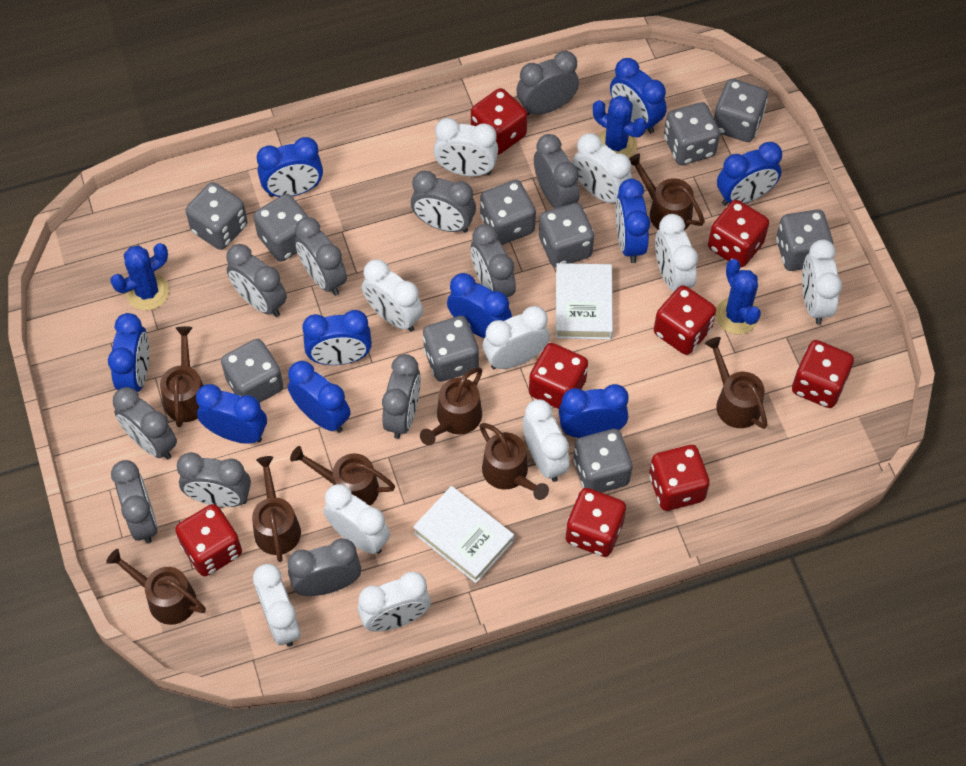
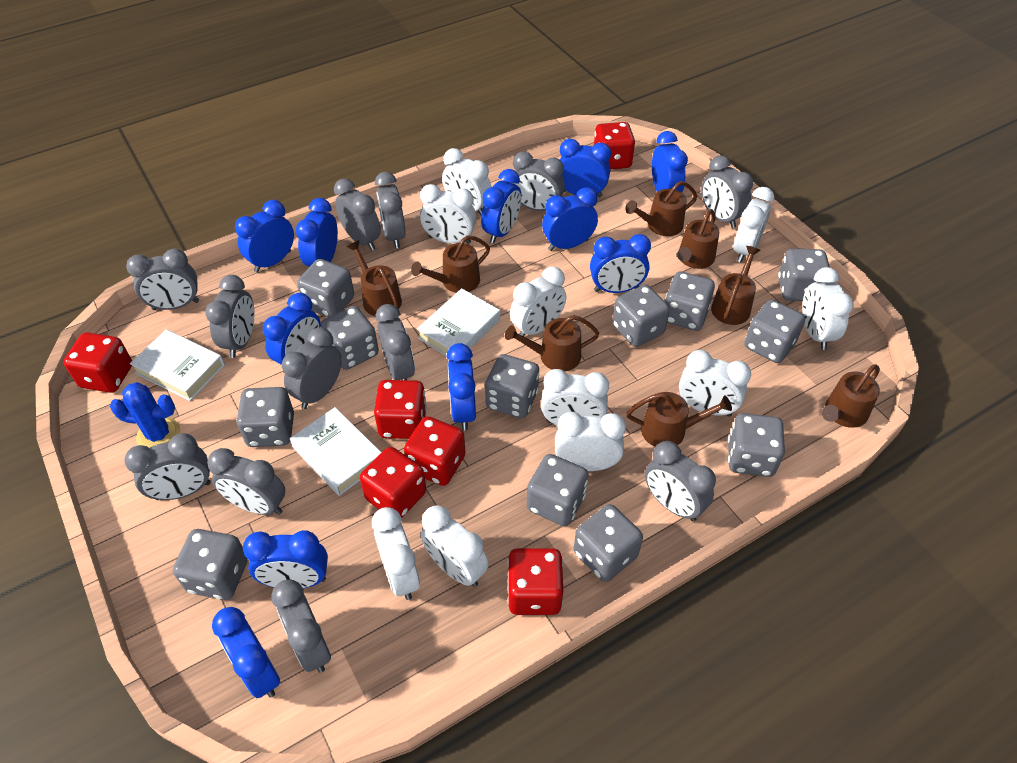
blue cactus: [110,243,169,310] [593,95,647,158] [716,259,761,334] = 3 -> [110,382,181,448] = 1
blue clock: [108,313,149,392] [196,384,267,444] [257,137,323,197] [288,361,351,433] [302,310,372,365] [447,273,512,338] [559,384,629,438] [610,58,666,134] [615,179,650,263] [717,142,782,206] = 10 -> [212,607,280,698] [235,200,294,273] [243,530,328,588] [263,293,321,373] [296,198,338,267] [446,343,476,430] [481,169,521,244] [542,187,598,251] [560,139,611,197] [590,234,651,293] [652,131,688,192] = 11
grey clock: [111,460,158,544] [113,387,177,460] [177,452,251,507] [226,244,287,317] [288,538,361,596] [295,217,347,296] [382,354,421,439] [411,171,476,232] [471,224,516,297] [517,51,579,116] [534,134,580,208] = 11 -> [125,433,211,500] [126,249,199,310] [205,275,254,358] [207,448,285,515] [271,580,331,673] [282,327,342,409] [334,178,381,251] [375,172,406,248] [376,304,415,380] [513,151,565,211] [645,441,716,521] [701,155,753,228] = 12
grey dice: [186,182,248,250] [221,339,283,403] [254,194,309,262] [423,316,479,382] [480,180,536,245] [539,203,594,267] [573,429,632,493] [664,102,720,165] [714,79,768,142] [776,210,833,271] = 10 -> [173,529,248,600] [237,387,294,447] [297,259,354,317] [321,306,379,370] [485,354,539,418] [527,454,589,526] [574,504,643,582] [612,285,670,347] [665,271,715,331] [728,413,785,477] [744,300,805,363] [778,249,830,301] = 12
red dice: [175,504,242,576] [471,88,527,155] [529,343,588,409] [565,488,626,557] [649,445,710,511] [654,285,716,355] [708,200,769,268] [792,340,854,408] = 8 -> [64,332,132,393] [360,447,426,518] [374,380,427,439] [404,416,466,486] [507,548,563,615] [594,122,635,169] = 6
white book: [413,486,514,583] [556,263,613,340] = 2 -> [130,329,225,401] [290,407,382,496] [417,288,500,356] = 3

